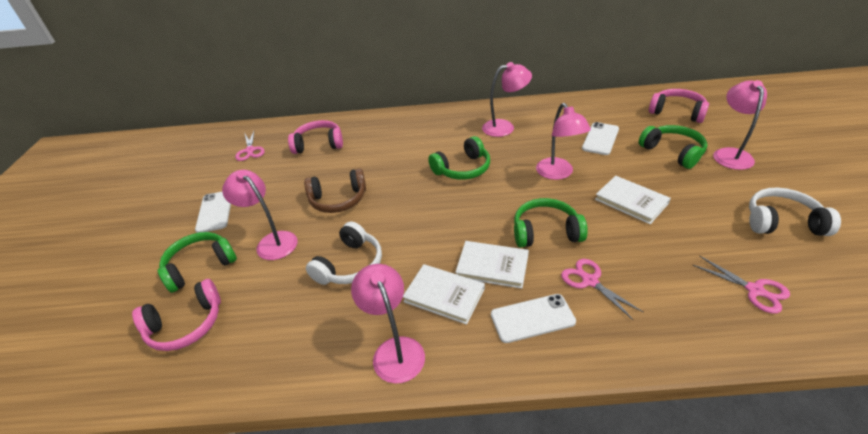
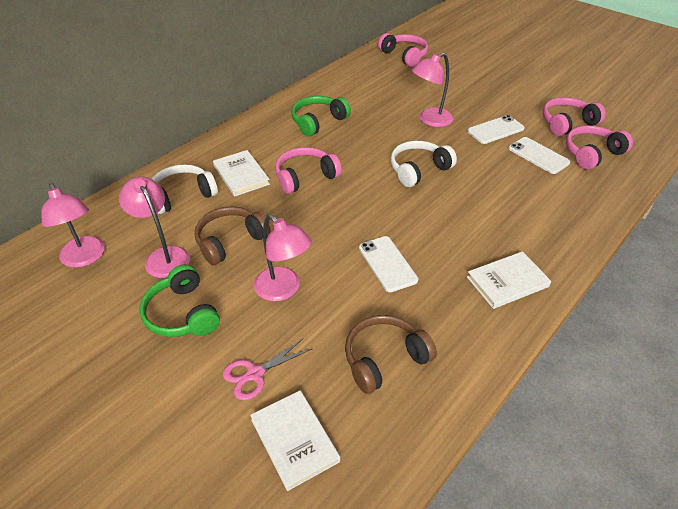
brown headphones: [304,168,366,213] = 1 -> [194,207,271,266] [345,315,437,394] = 2
green headphones: [158,232,237,293] [428,136,490,180] [514,198,588,247] [639,125,707,169] = 4 -> [139,264,220,337] [292,96,351,137] = 2
pink headphones: [132,279,221,351] [288,120,343,154] [649,89,709,123] = 3 -> [275,147,342,194] [378,33,428,67] [543,97,606,136] [566,125,633,170] = 4
pink lamp: [222,170,298,260] [351,264,425,383] [482,62,532,137] [536,103,591,180] [713,80,767,170] = 5 -> [41,183,105,268] [119,177,190,278] [254,214,312,302] [412,53,454,127] = 4
pink scissors: [235,131,265,161] [561,259,644,320] [693,256,790,314] = 3 -> [223,338,312,400] = 1

